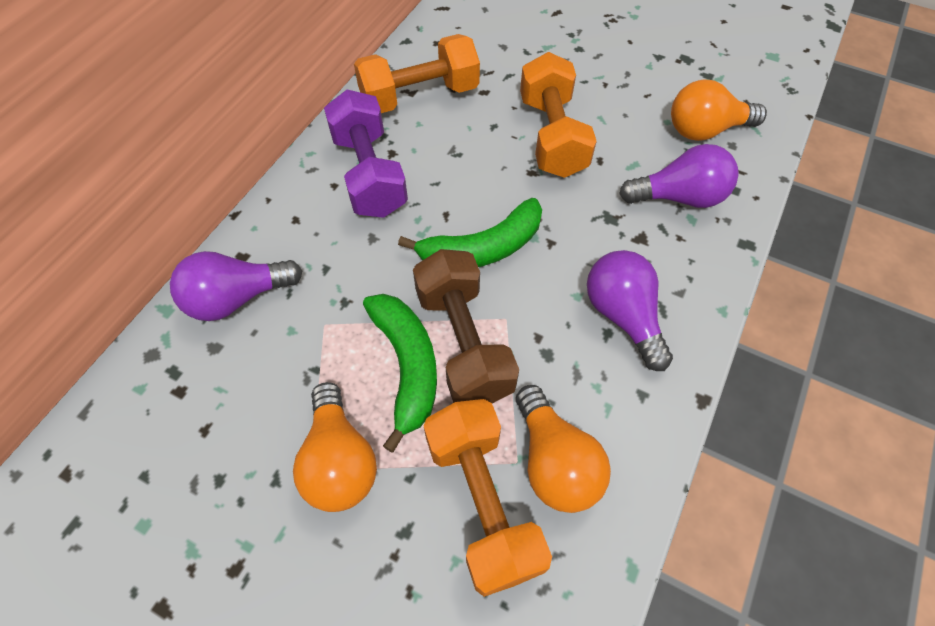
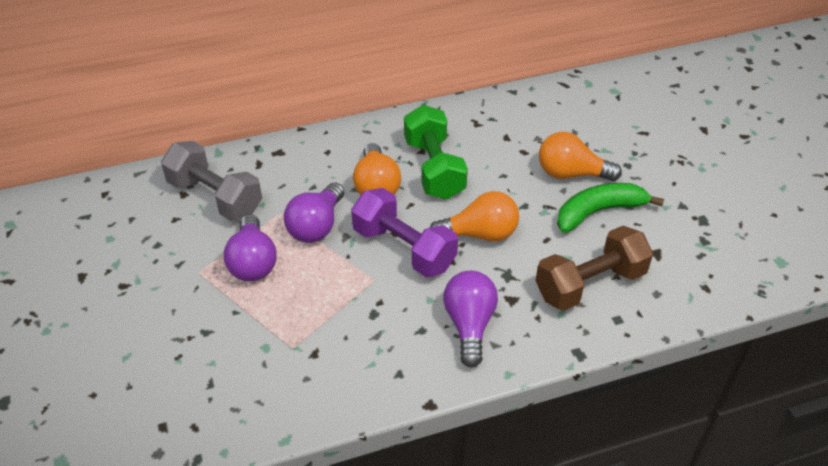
green banana: [363,294,437,452] [398,198,542,267] = 2 -> [557,183,664,233] = 1
green dumbbell: none = 0 -> [404,105,468,199] = 1
grey dumbbell: none = 0 -> [161,141,262,221] = 1
orange dumbbell: [354,34,480,113] [424,399,552,597] [520,52,597,178] = 3 -> none = 0

